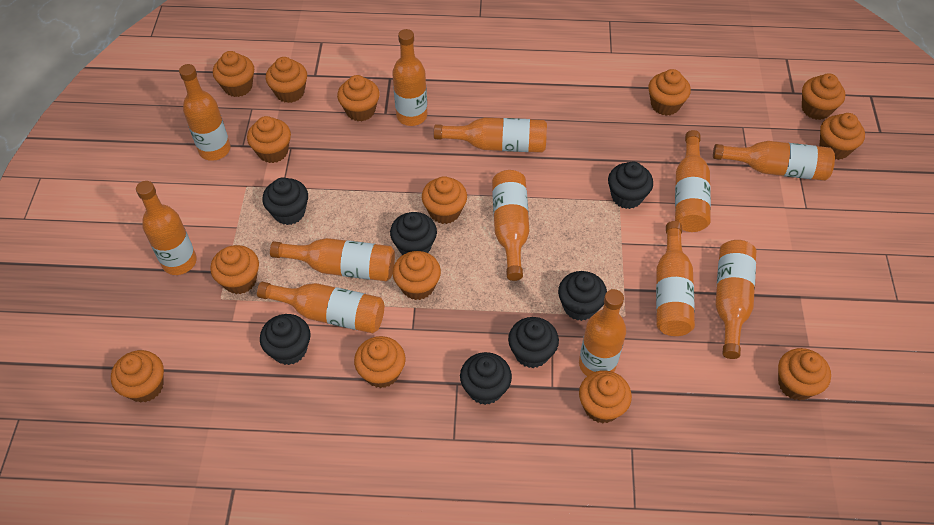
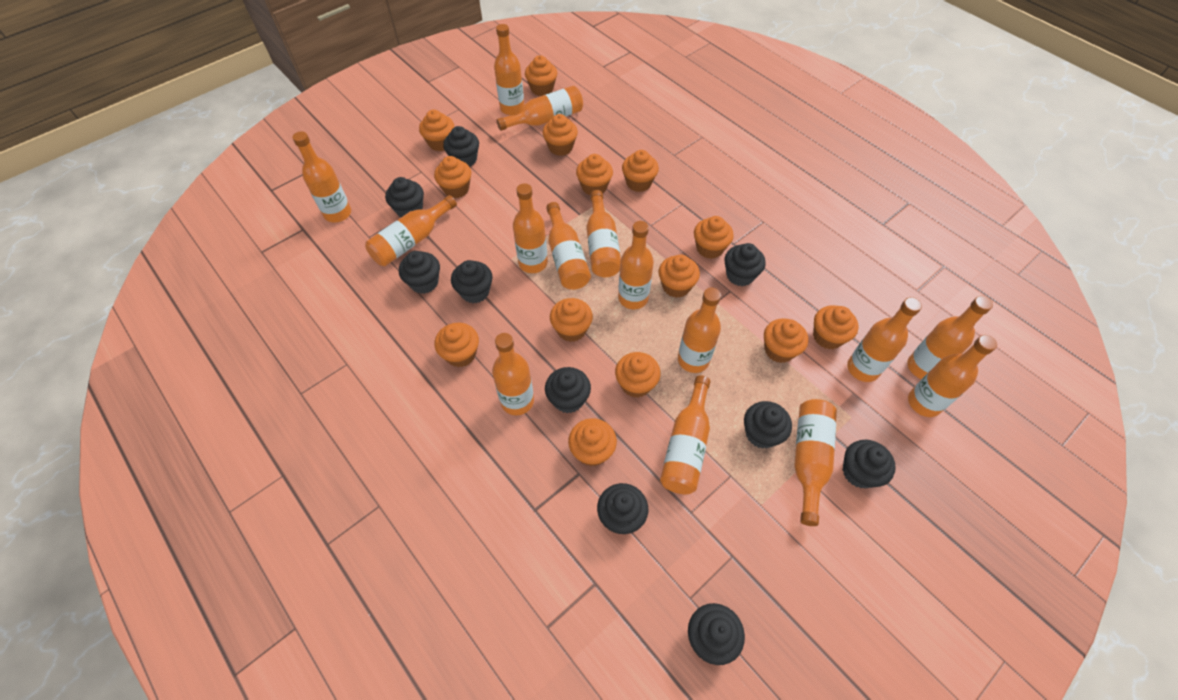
black cupcake: [260,314,311,365] [262,177,308,225] [390,212,437,255] [460,352,512,405] [508,317,559,368] [558,271,607,321] [608,161,653,209] = 7 -> [385,177,424,217] [399,251,440,294] [443,126,479,167] [451,260,492,303] [545,367,591,413] [597,483,648,534] [688,603,745,665] [725,243,766,286] [744,401,792,449] [843,440,896,488] = 10
orange bottle: [136,181,197,275] [179,64,230,161] [257,282,384,333] [270,238,395,281] [392,29,427,126] [434,118,547,153] [492,170,529,281] [579,289,626,376] [656,221,695,336] [675,130,711,232] [713,141,835,181] [716,240,756,359] = 12 -> [293,131,351,223] [365,195,457,266] [492,333,534,415] [494,24,524,115] [496,86,583,131] [513,183,548,273] [546,202,591,290] [587,190,621,277] [618,221,654,309] [660,376,711,494] [678,288,721,373] [794,399,837,526] [847,297,922,382] [907,296,993,379] [908,335,997,417] = 15

